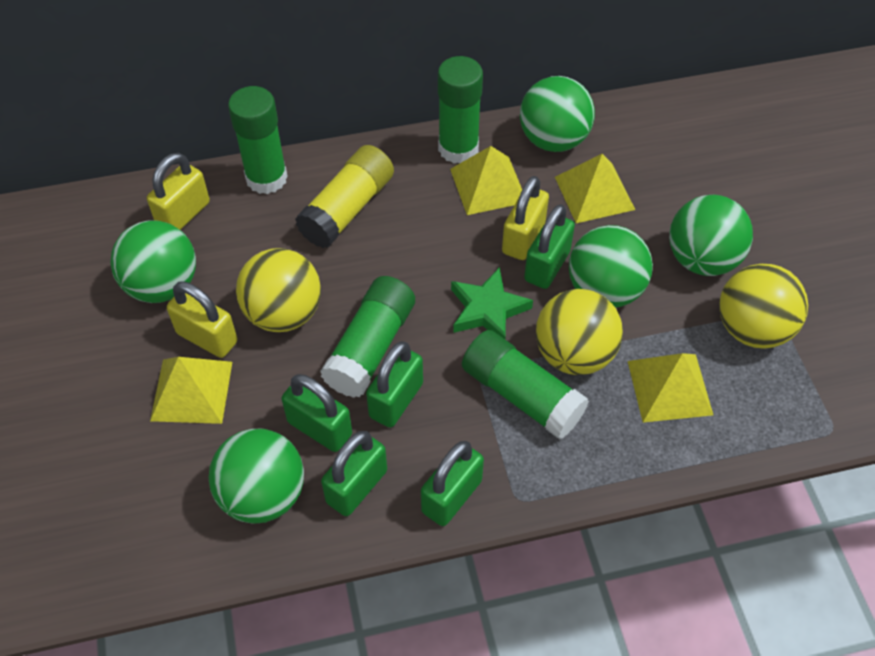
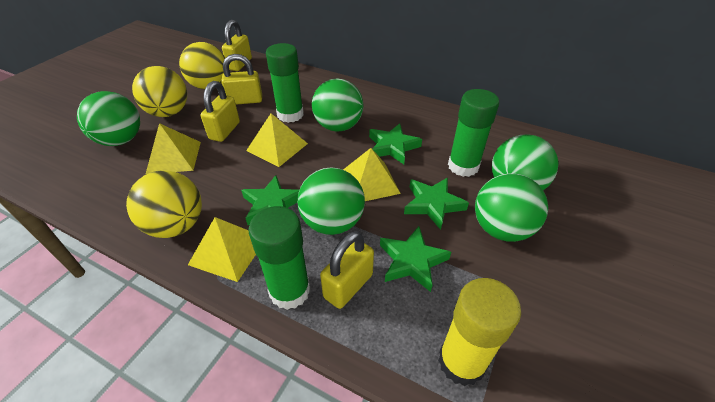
green glue stick: [228,86,288,194] [320,276,415,398] [438,56,483,164] [462,330,589,440] = 4 -> [248,206,310,310] [266,43,304,123] [448,89,499,177] = 3
green padlock: [282,374,352,452] [321,431,387,516] [366,341,423,428] [421,441,484,526] [524,204,575,289] = 5 -> none = 0
green star: [451,267,533,339] = 1 -> [241,175,299,225] [369,123,422,164] [380,226,451,292] [404,177,469,230] = 4
yellow padlock: [147,153,210,230] [167,281,237,358] [502,176,549,260] = 3 -> [201,81,240,142] [221,54,262,105] [222,20,252,71] [320,231,374,309] = 4

